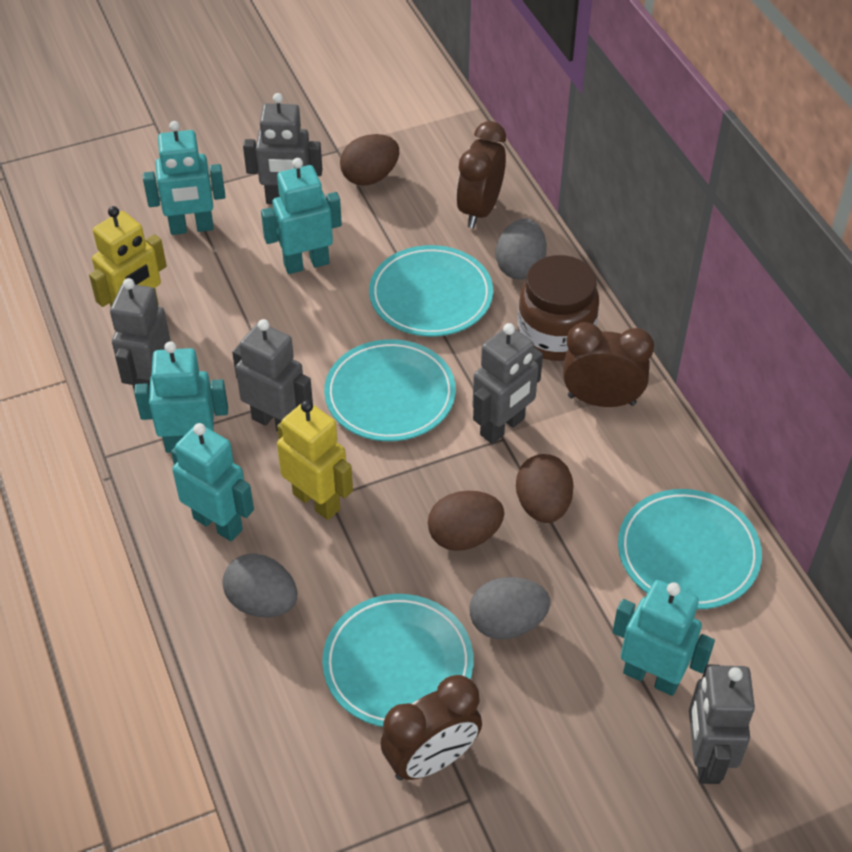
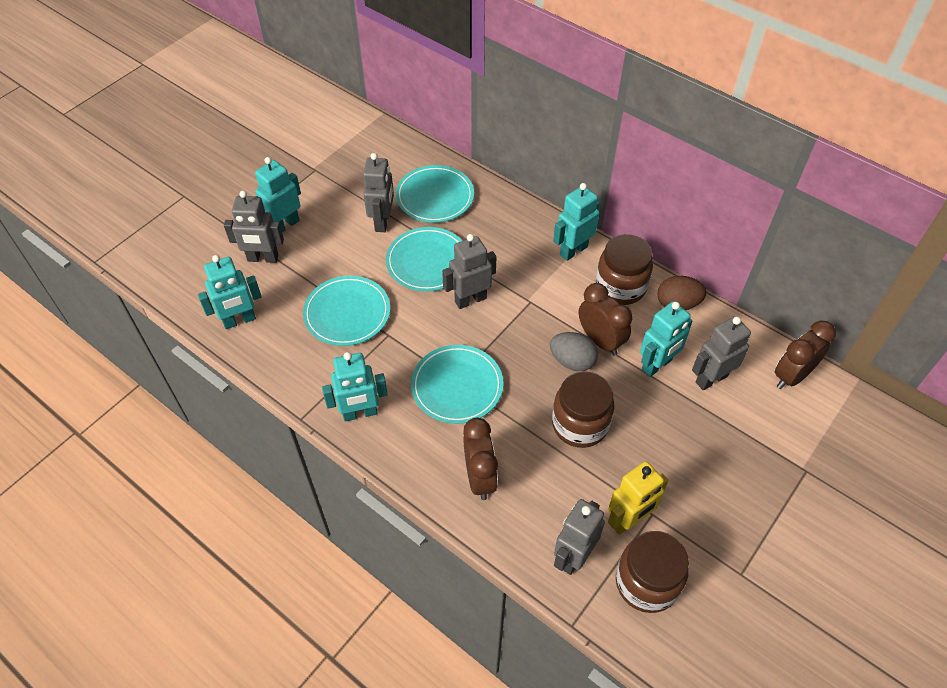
brown egg: [340,134,399,185] [428,491,504,551] [516,454,574,523] = 3 -> [658,276,706,310] = 1
brown jar: [518,255,599,361] = 1 -> [552,371,614,448] [596,234,653,305] [616,531,689,613] = 3
grey egg: [223,553,297,617] [469,577,550,639] [496,219,546,280] = 3 -> [550,332,598,371] = 1
yellow robot: [89,206,167,307] [277,400,353,520] = 2 -> [608,461,668,535] = 1

